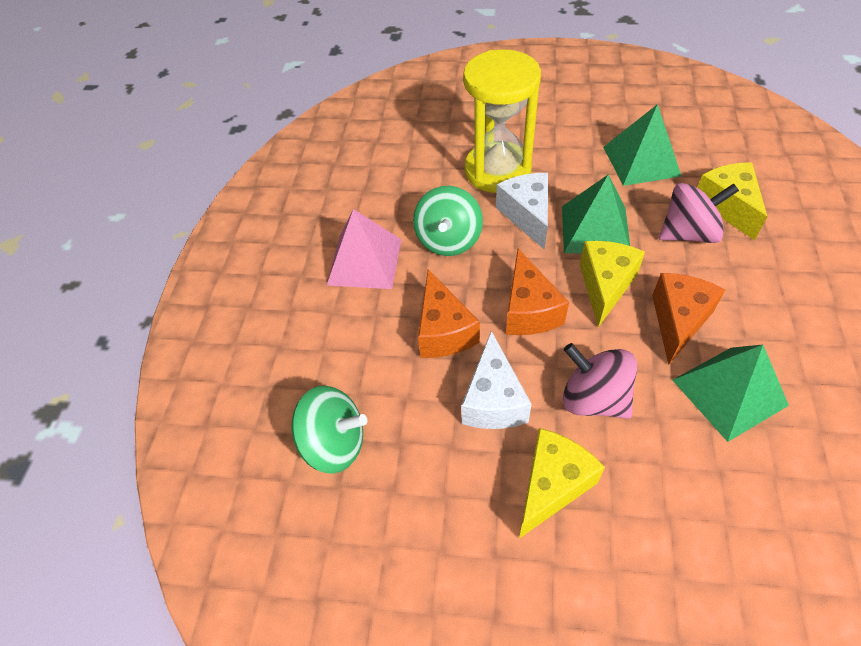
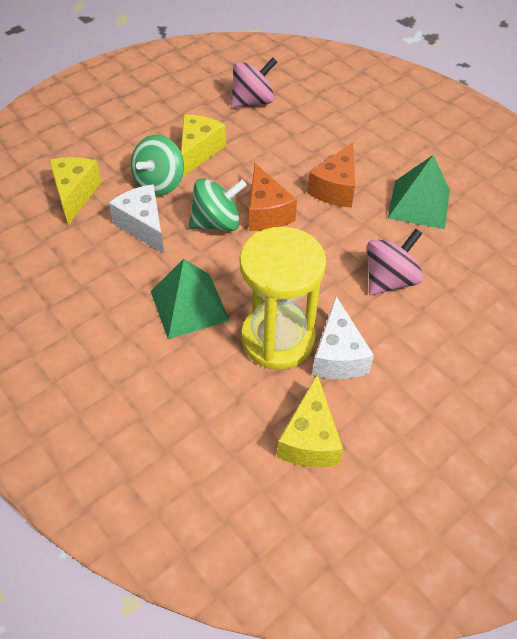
green pyramid: [562,175,630,254] [603,104,681,186] [672,345,789,442] = 3 -> [150,259,230,339] [388,155,450,229] = 2
orange cheese: [418,269,480,358] [506,249,569,335] [652,273,726,365] = 3 -> [249,163,297,231] [307,142,355,207] = 2
pink pyramid: [327,209,402,289] = 1 -> none = 0

